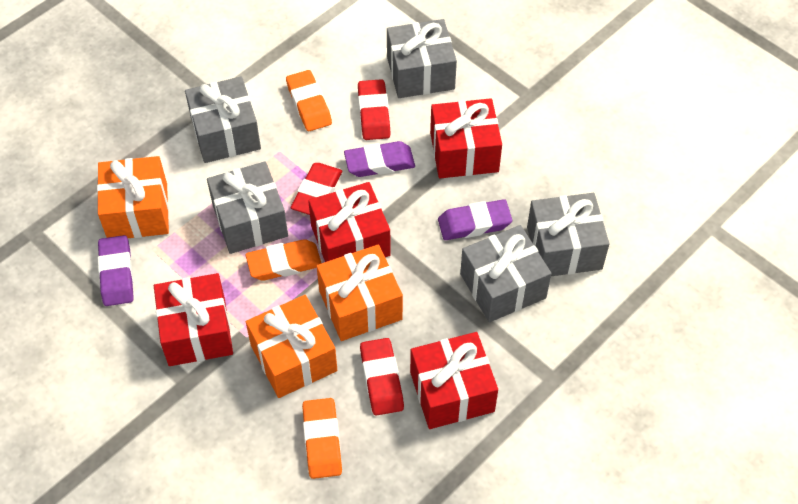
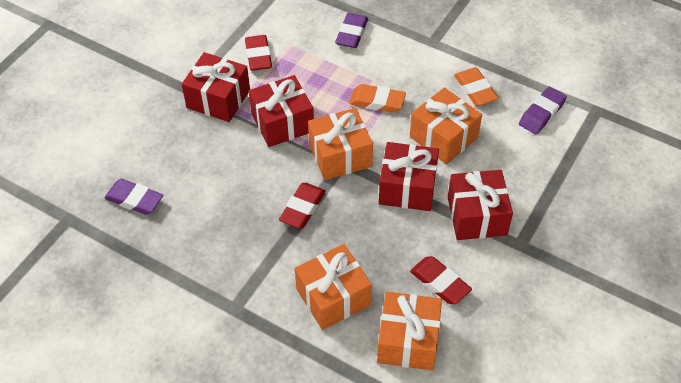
grey gift: [185,76,261,163] [207,161,288,254] [387,19,457,98] [460,225,552,322] [527,193,610,276] = 5 -> none = 0
orange eraser: [246,239,321,281] [286,70,332,131] [302,398,342,479] = 3 -> [349,84,406,112] [454,67,499,106] = 2
orange gift: [97,156,169,238] [246,295,337,398] [317,244,403,341] = 3 -> [295,244,372,330] [308,108,373,180] [377,291,442,371] [410,88,482,164] = 4

